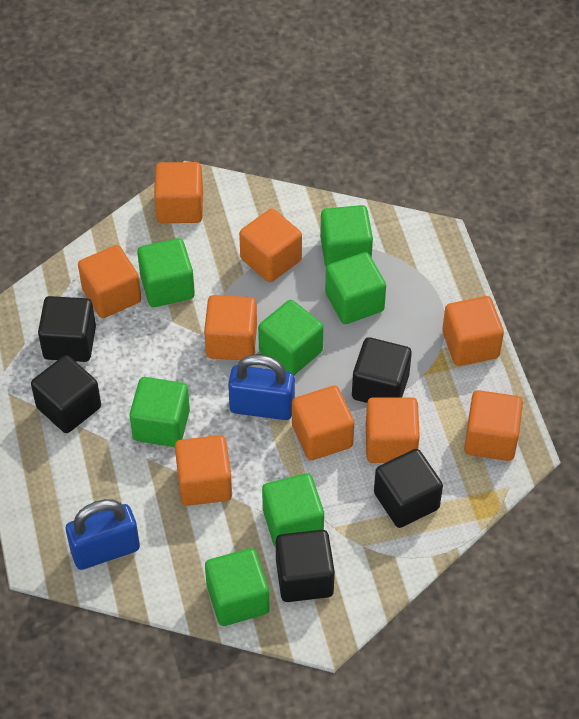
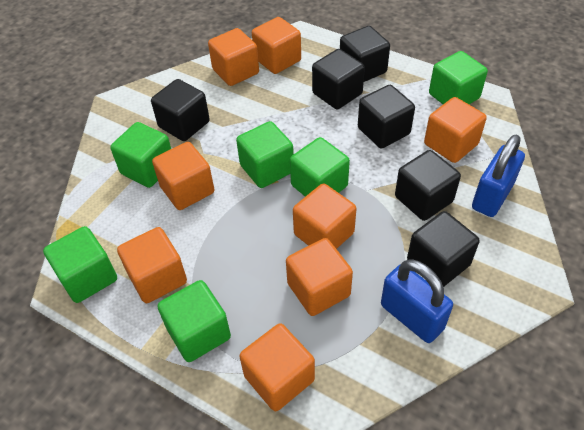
black cube: [31,355,101,433] [38,296,96,362] [276,530,335,602] [352,337,412,403] [374,449,443,528] = 5 -> [151,79,210,141] [312,49,365,109] [340,26,390,82] [358,85,415,148] [395,150,461,221] [407,211,479,287] = 6
green cube: [129,377,190,447] [137,238,195,307] [205,548,269,626] [258,300,324,375] [262,473,324,547] [320,205,373,267] [325,252,386,324] = 7 -> [43,226,117,303] [110,122,171,188] [158,280,231,362] [236,121,294,188] [290,137,350,197] [429,51,488,104] = 6
orange cube: [78,245,141,318] [154,162,203,223] [175,435,232,506] [204,295,257,360] [239,209,302,282] [292,386,354,460] [366,397,420,463] [442,296,504,366] [464,390,523,461] = 9 -> [117,227,187,303] [152,142,214,210] [208,28,259,86] [239,323,315,411] [252,17,301,74] [286,238,353,316] [293,183,357,249] [424,97,487,163] = 8

